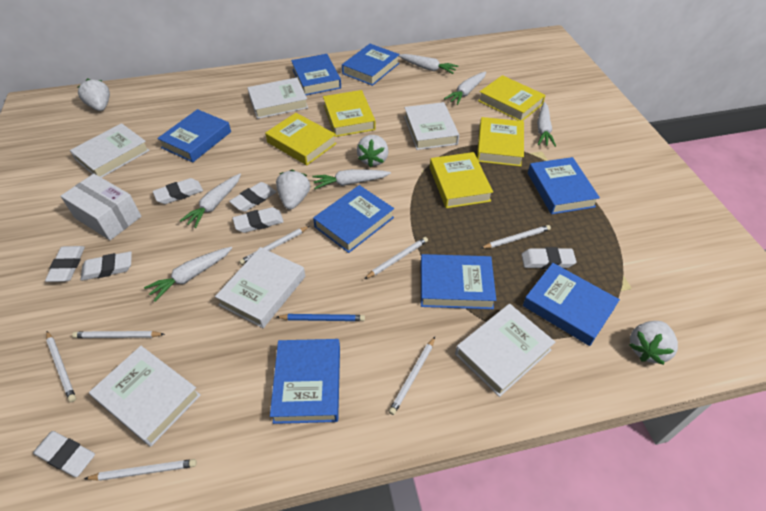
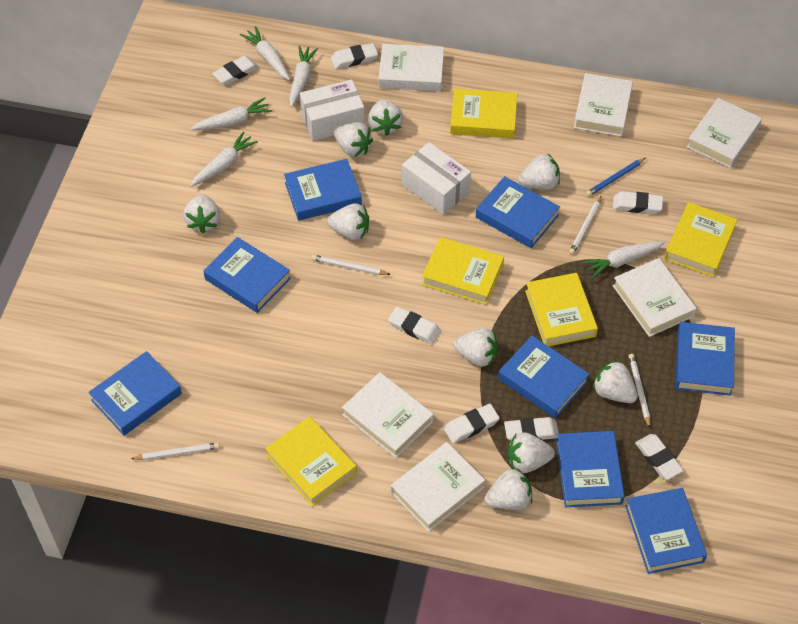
white box: [60,174,141,240] = 1 -> [300,79,365,141] [402,142,471,215] = 2
white carrot: [144,247,232,302] [180,174,241,228] [312,169,391,189] [399,54,458,74] [444,71,486,105] [537,102,556,147] = 6 -> [190,98,272,130] [190,131,258,187] [240,26,290,80] [289,46,318,107] [582,241,665,278] = 5
white pencil: [46,331,76,402] [72,331,165,338] [84,459,197,481] [239,226,309,265] [364,237,428,279] [389,337,435,415] [480,225,551,249] = 7 -> [131,442,220,460] [312,255,391,275] [569,196,602,255] [629,354,650,428] = 4
white strawberry: [78,79,110,111] [276,170,310,210] [357,135,388,167] [629,321,678,365] = 4 -> [183,194,220,233] [327,203,369,240] [334,122,373,157] [368,100,403,136] [453,328,498,367] [484,468,532,509] [508,432,555,473] [518,153,560,190] [593,360,638,403] = 9

